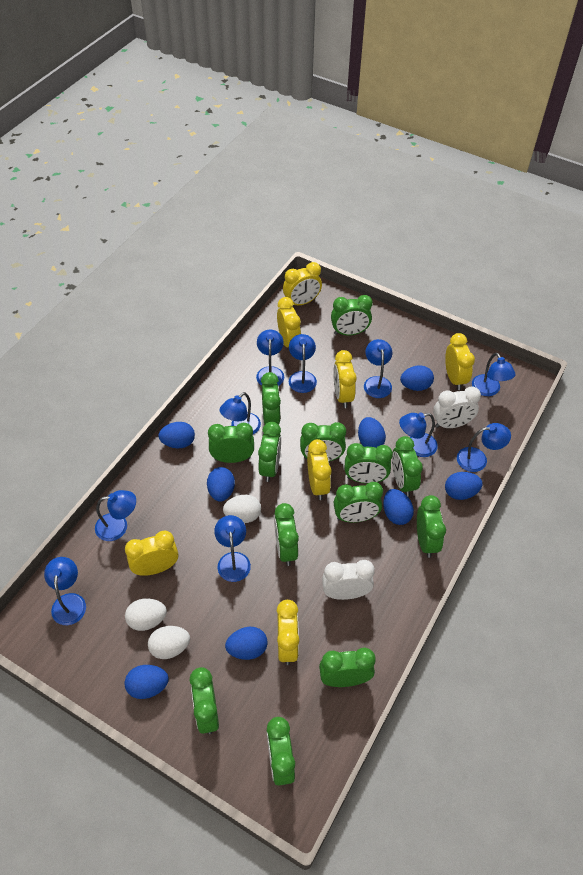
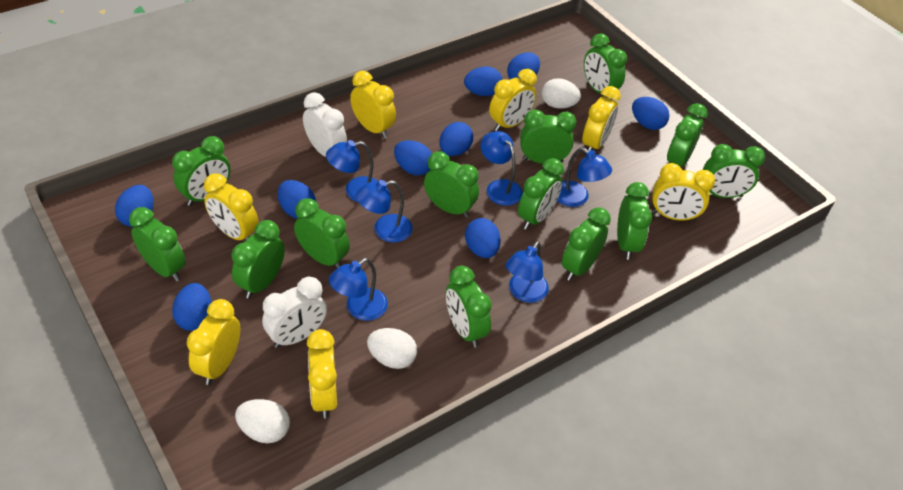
blue egg: [125,665,169,699] [158,422,195,449] [207,467,235,502] [225,627,268,660] [358,417,386,448] [383,489,414,525] [400,365,434,391] [445,472,483,500] = 8 -> [115,185,154,227] [172,283,212,331] [278,180,316,219] [394,140,432,175] [439,122,473,156] [464,67,503,96] [465,218,501,258] [507,52,540,79] [632,97,670,130] = 9
blue lamp: [44,557,86,625] [95,490,136,541] [214,515,251,582] [219,392,261,434] [256,330,284,386] [289,334,317,393] [364,339,392,398] [399,412,438,457] [457,423,511,472] [472,353,515,396] = 10 -> [326,140,378,202] [329,258,388,321] [356,180,413,243] [481,131,523,206] [505,241,549,303] [557,147,612,207] = 6

